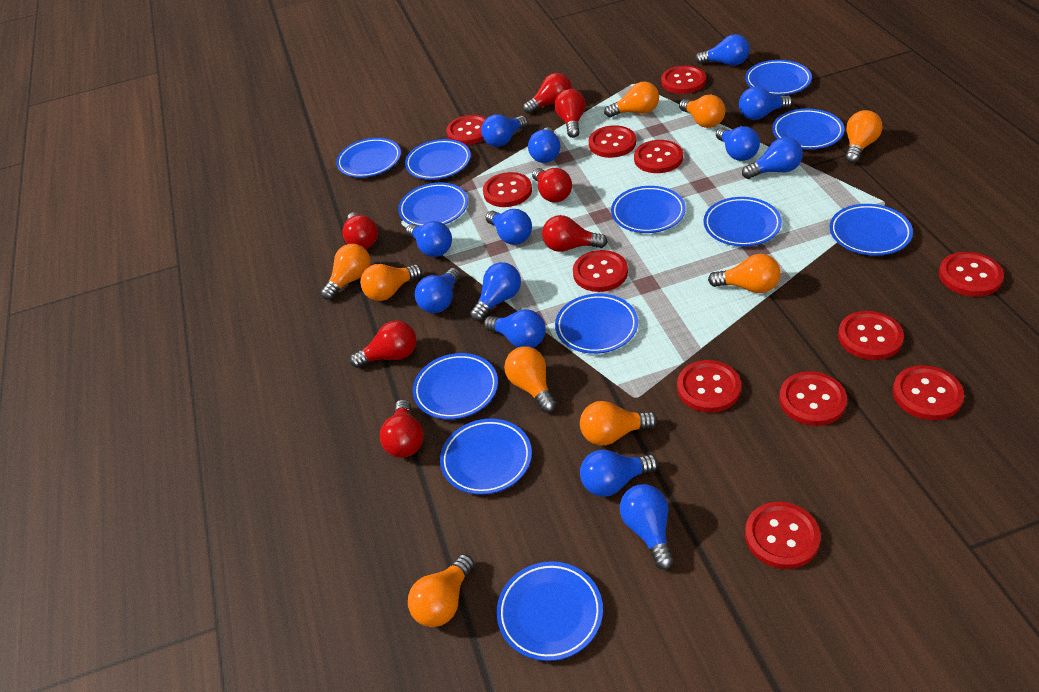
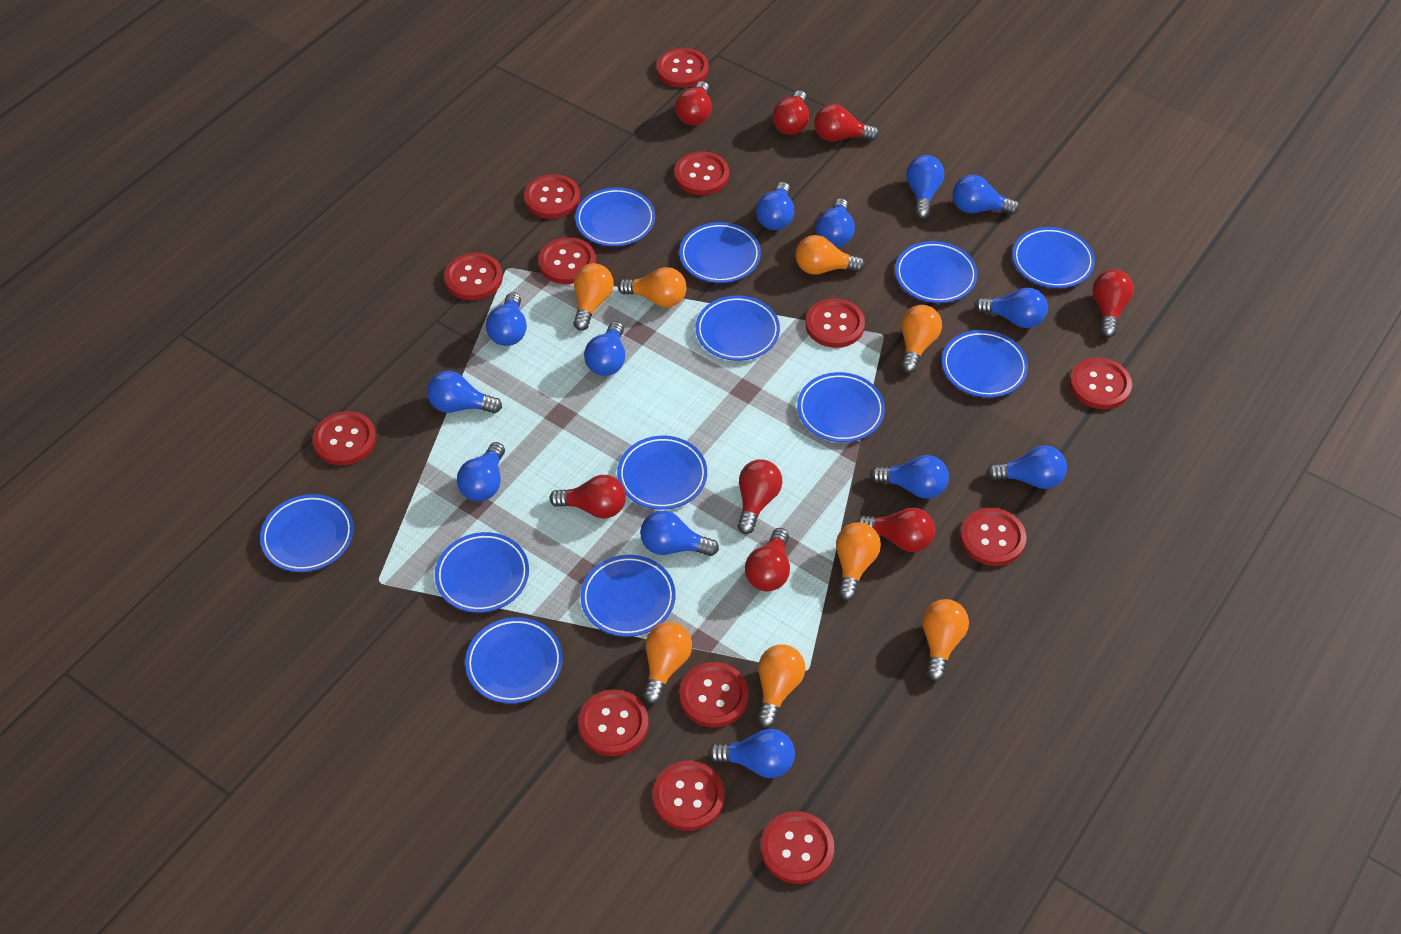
orange light bulb: [321,244,371,300] [360,264,422,301] [408,554,474,627] [504,346,556,413] [580,401,657,446] [604,82,659,117] [679,95,725,128] [708,254,780,293] [845,110,882,163] = 9 -> [573,263,614,331] [618,267,687,307] [643,622,692,704] [758,644,805,728] [795,235,865,275] [836,522,881,601] [901,305,942,373] [922,599,969,681] = 8
red button: [446,115,487,145] [483,172,532,207] [573,250,628,292] [589,125,636,158] [634,140,683,173] [661,65,706,94] [677,360,741,413] [745,502,821,569] [779,371,847,426] [838,311,904,360] [893,365,964,420] [939,252,1004,297] = 12 -> [313,411,376,465] [444,253,503,300] [524,174,580,219] [538,237,596,284] [578,689,649,756] [653,761,725,831] [657,48,709,88] [674,151,729,195] [679,662,749,727] [761,811,834,884] [805,298,865,348] [960,508,1027,566] [1070,357,1132,409] = 13
red light bulb: [342,212,378,249] [350,320,416,368] [380,399,424,458] [523,73,572,114] [532,168,572,202] [542,215,608,252] [554,89,586,138] = 7 -> [549,475,626,519] [675,81,712,125] [738,459,782,534] [745,528,790,591] [772,91,809,135] [814,104,879,141] [857,508,935,552] [1092,269,1134,337] = 8

